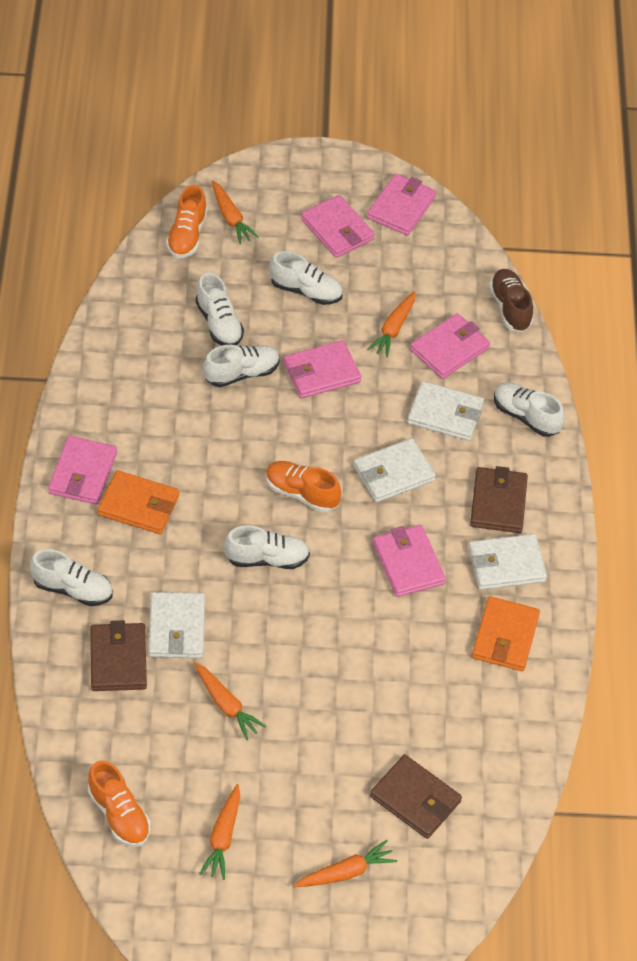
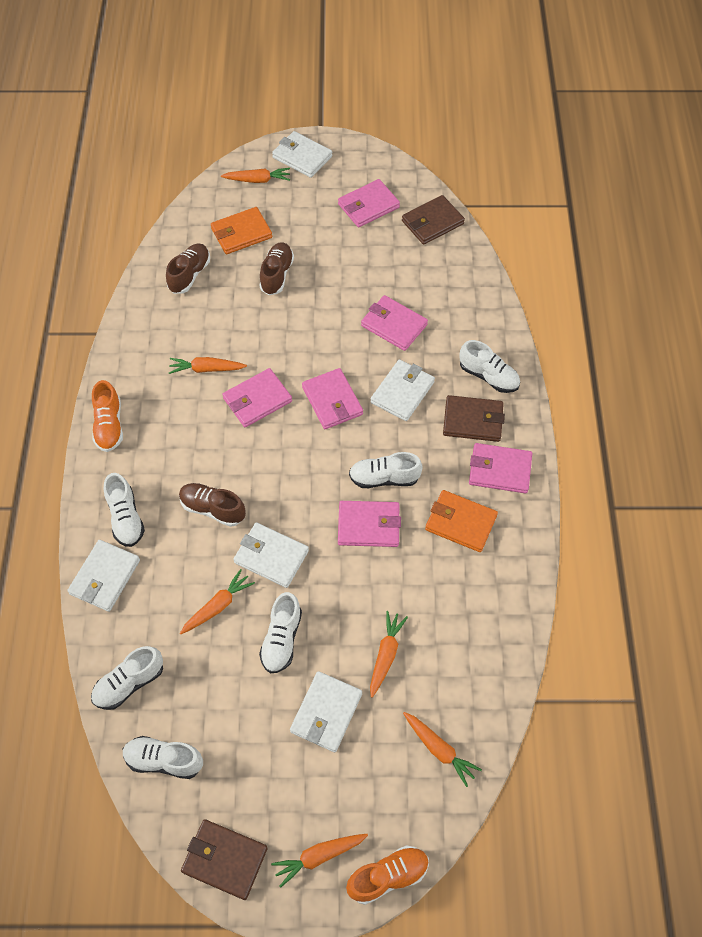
brown shoe: [489,269,533,332] = 1 -> [166,244,210,294] [179,483,246,527] [259,242,294,295] = 3
orange carrot: [194,662,266,740] [199,784,240,880] [212,180,259,244] [294,840,397,887] [367,291,416,358] = 5 -> [169,357,247,374] [180,569,255,634] [221,168,290,183] [271,834,368,888] [370,611,408,698] [403,712,482,787] = 6
orange shoe: [88,760,151,847] [166,185,207,258] [266,461,341,512] = 3 -> [92,380,123,452] [346,845,429,905] = 2
white wallet: [148,592,205,658] [353,438,436,503] [407,381,484,441] [468,534,547,590] = 4 -> [67,540,140,612] [233,522,309,588] [272,131,332,178] [290,671,362,752] [370,359,435,421] = 5

